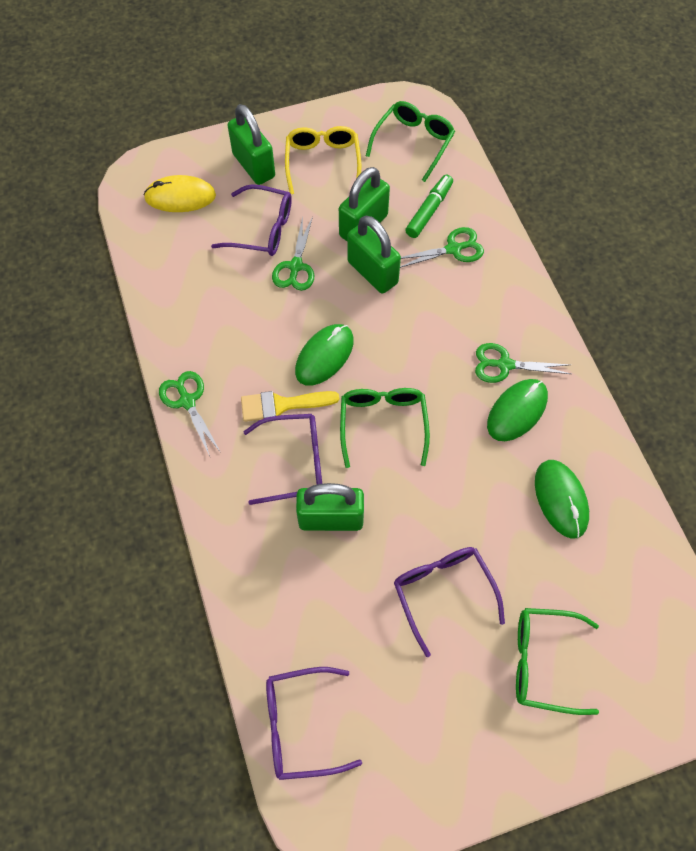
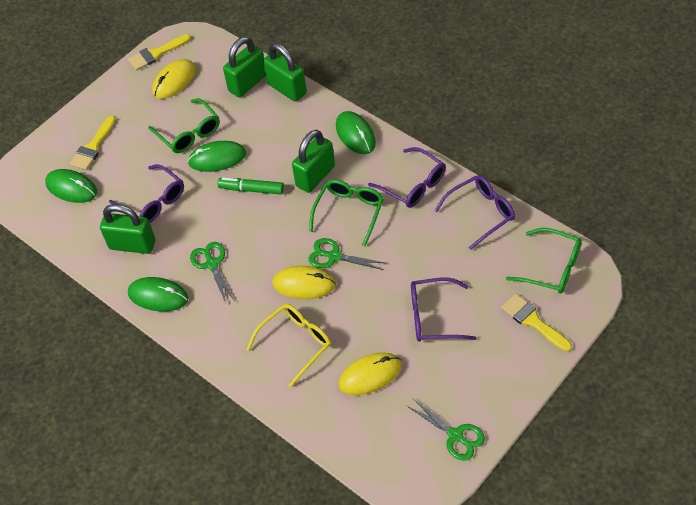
green mouse: [295,324,354,385] [487,379,548,441] [535,460,589,539] = 3 -> [45,169,97,203] [128,277,188,312] [188,141,246,172] [336,111,376,154] = 4
green scissors: [159,371,220,456] [272,217,314,291] [400,227,484,268] [475,343,571,383] = 4 -> [190,242,234,303] [309,238,385,270] [407,398,485,461] = 3
yellow brush: [241,391,339,422] = 1 -> [70,116,116,170] [128,34,191,70] [501,294,572,352] = 3
yellow mouse: [143,175,216,212] = 1 -> [152,59,196,99] [272,266,336,299] [338,353,402,395] = 3

